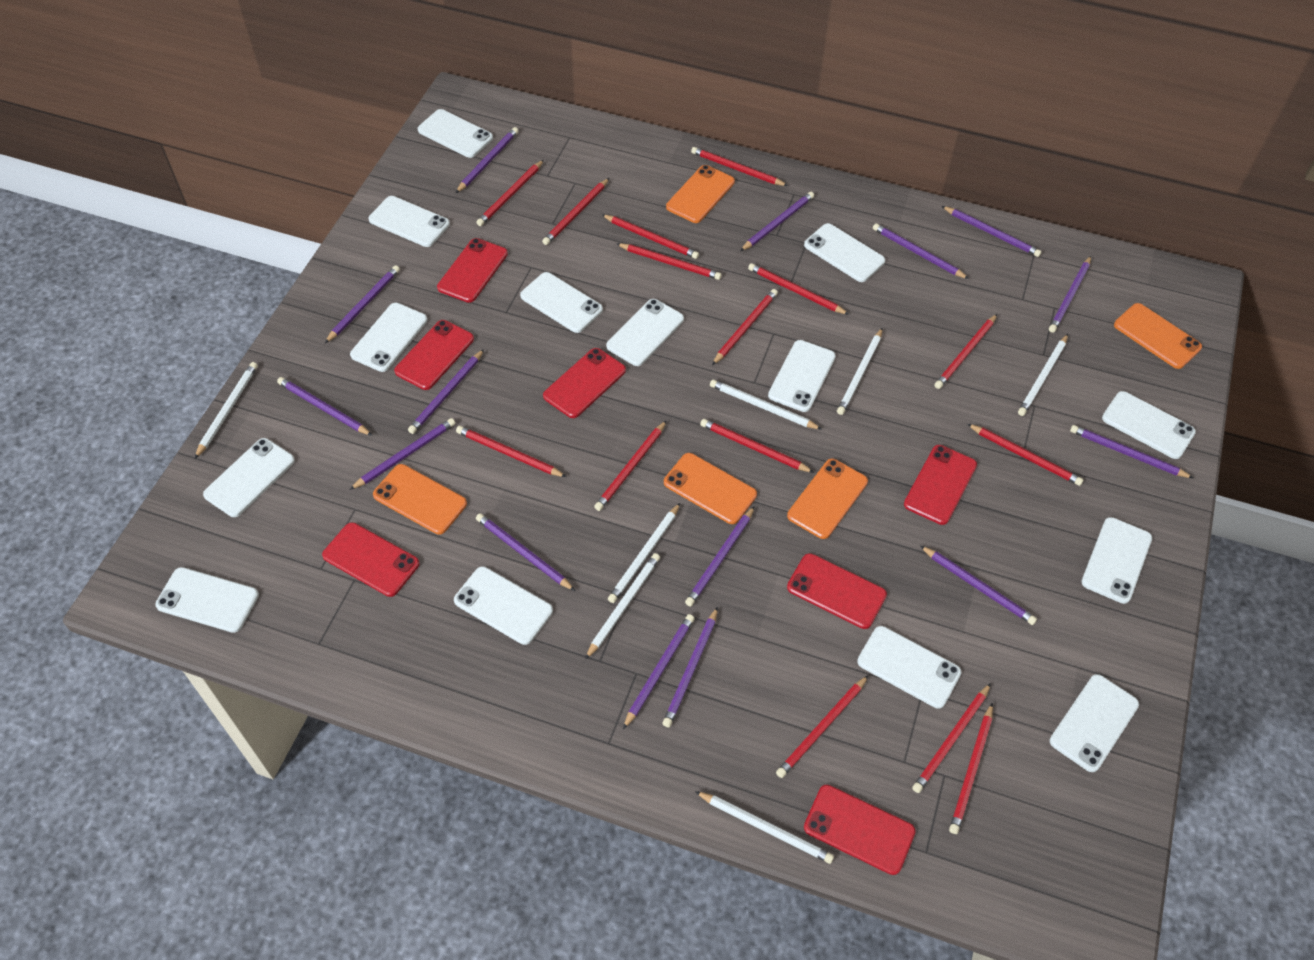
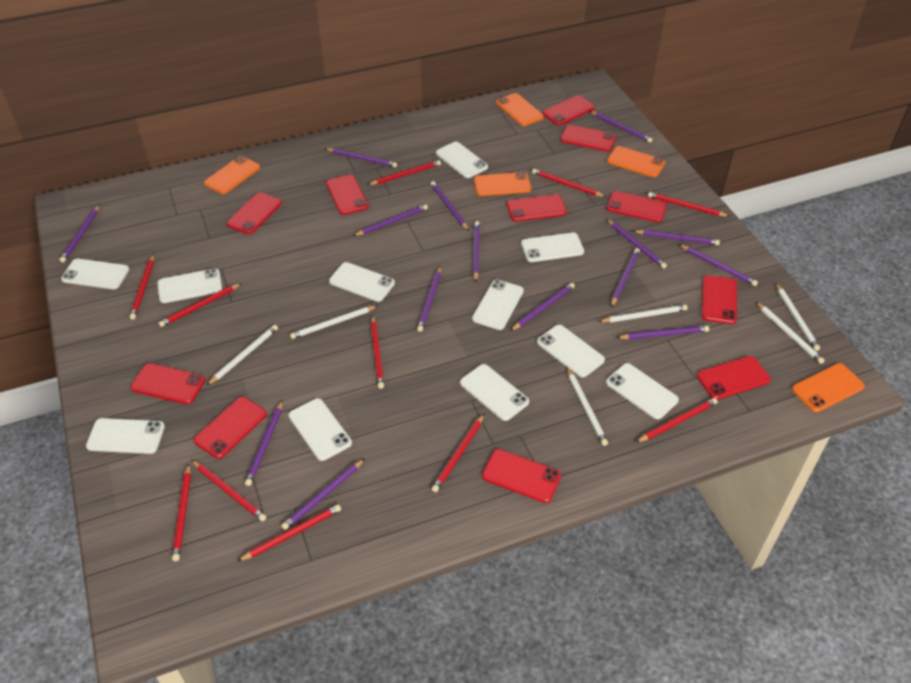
red pencil: [456,426,566,477] [476,160,544,226] [542,178,609,245] [594,420,667,511] [602,214,699,259] [616,243,722,280] [691,147,788,186] [700,419,814,473] [712,289,778,365] [748,263,849,315] [776,675,868,778] [912,683,991,793] [935,314,997,389] [949,703,993,834] [967,424,1083,486] = 15 -> [130,254,154,320] [159,283,242,327] [172,464,191,561] [191,460,266,521] [238,504,341,561] [368,160,441,185] [371,315,384,389] [432,414,484,492] [532,169,606,197] [636,398,718,442] [648,192,730,217] = 11
red phone: [322,522,419,597] [394,320,474,390] [437,238,508,303] [543,348,626,418] [787,553,887,629] [804,785,916,875] [904,445,977,525] = 7 -> [130,363,205,404] [194,397,267,459] [227,192,282,234] [326,174,369,215] [482,449,561,503] [507,194,567,222] [542,95,595,125] [560,125,616,152] [607,191,667,222] [697,356,771,400] [702,275,737,324] = 11
white pencil: [195,362,258,459] [585,553,660,660] [608,503,680,603] [695,791,834,864] [710,380,822,430] [837,328,882,415] [1018,334,1068,416] = 7 -> [207,325,278,385] [290,306,377,339] [567,367,608,446] [598,305,688,323] [756,302,825,364] [776,283,820,351] = 6
white phone: [155,567,259,633] [203,438,295,517] [350,303,427,372] [369,196,450,247] [418,109,493,158] [454,566,553,645] [520,272,603,333] [606,299,684,366] [768,340,836,412] [804,223,885,282] [857,626,961,709] [1050,674,1139,772] [1081,517,1152,604] [1102,391,1196,459] = 14 -> [61,259,129,290] [86,418,165,454] [157,269,222,303] [288,398,352,461] [329,262,395,302] [436,142,488,178] [460,364,529,421] [472,280,524,330] [521,232,584,262] [537,325,605,378] [606,363,679,419] = 11

